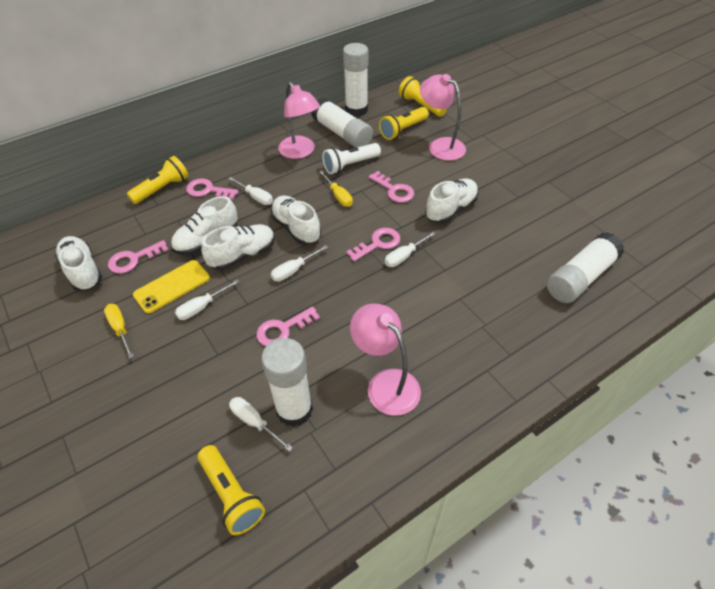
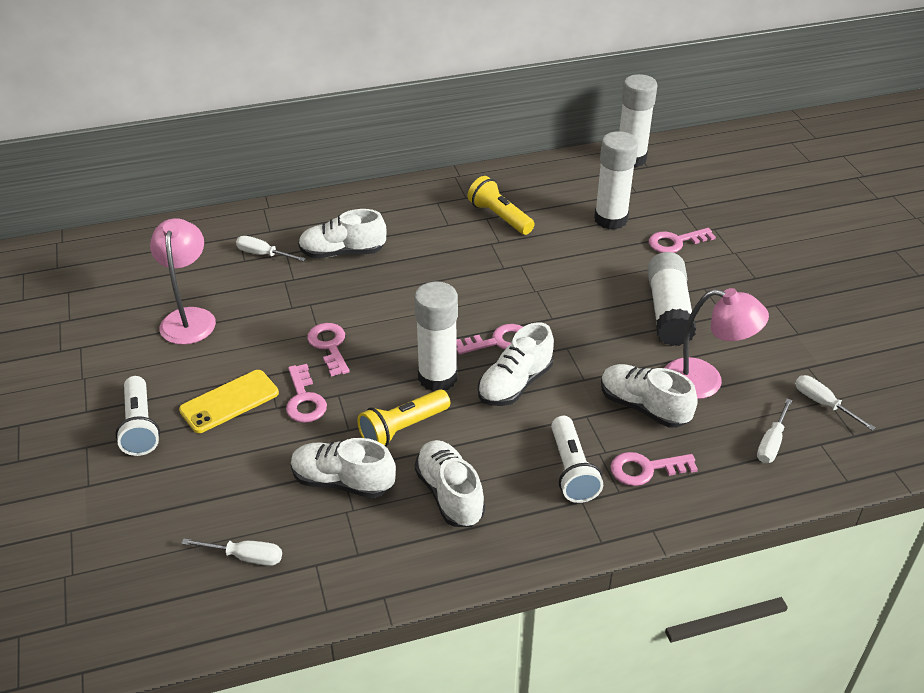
pink lamp: [278,82,320,159] [350,304,421,416] [420,74,466,161] = 3 -> [150,218,216,345] [665,288,769,399] = 2
white flashlight: [322,143,381,174] = 1 -> [115,376,160,456] [551,416,603,503] = 2
white screwdriver: [175,280,239,320] [228,176,273,205] [229,397,293,452] [271,245,328,282] [385,232,436,267] = 5 -> [181,539,282,566] [236,236,306,261] [757,399,792,463] [795,375,876,431] = 4
yellow flashlight: [127,156,189,204] [198,445,265,535] [379,107,429,140] [399,76,447,117] = 4 -> [357,389,450,447] [468,176,535,235] = 2
yellow screwdriver: [104,304,134,359] [319,170,353,207] = 2 -> none = 0

